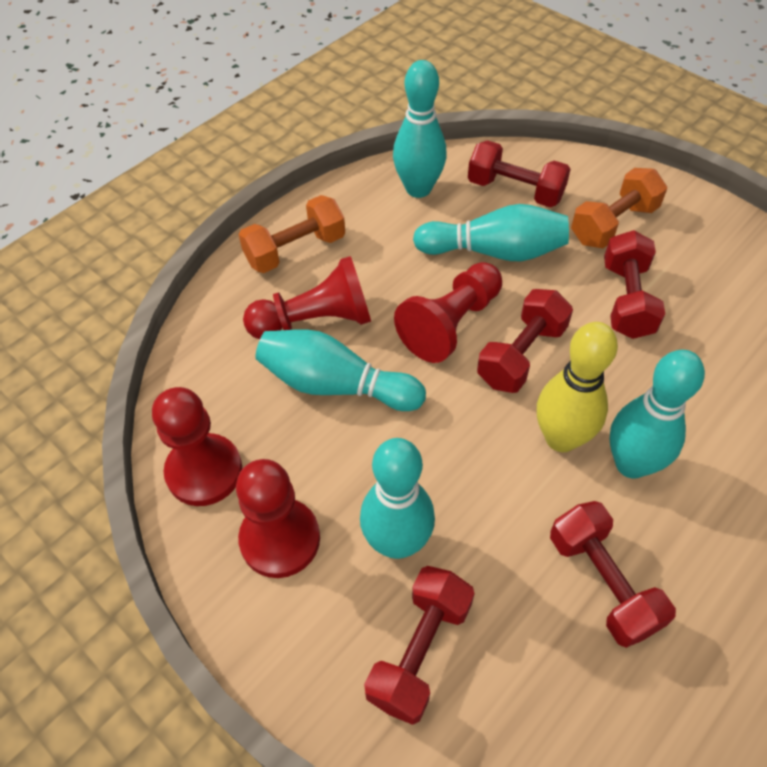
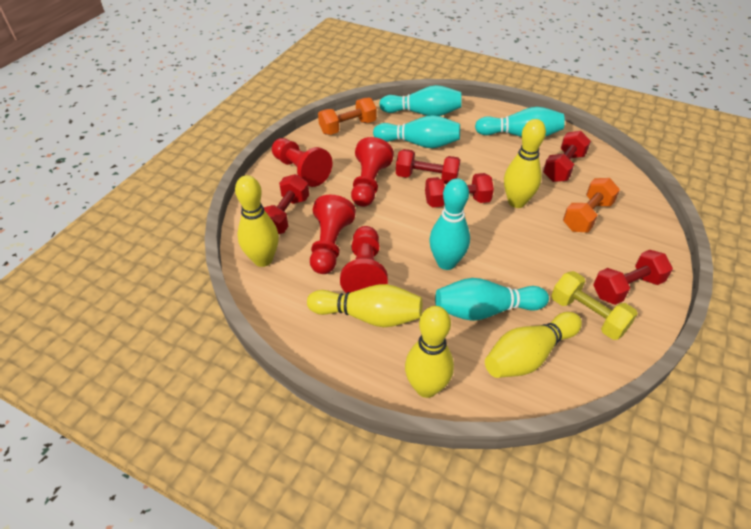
yellow bowling pin: [537,322,618,452] = 1 -> [235,175,279,267] [307,284,422,327] [405,306,454,398] [485,312,582,378] [504,119,546,208] = 5
yellow dumbbell: none = 0 -> [551,271,638,340] = 1

